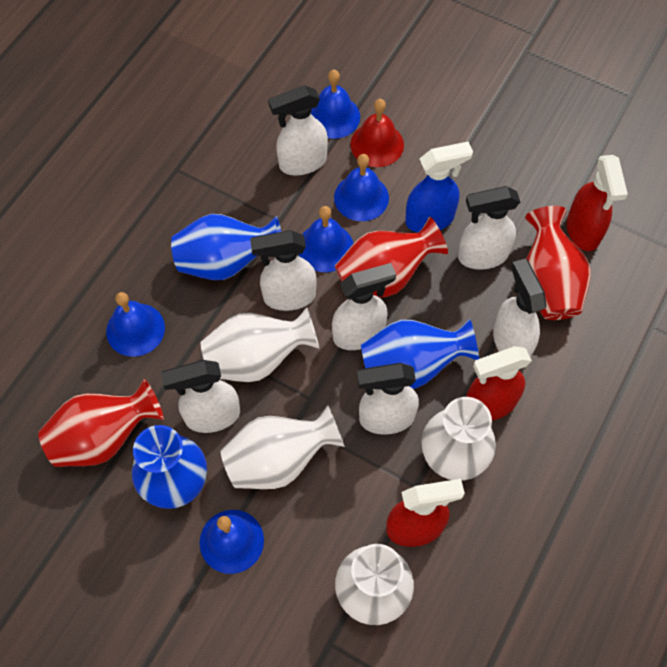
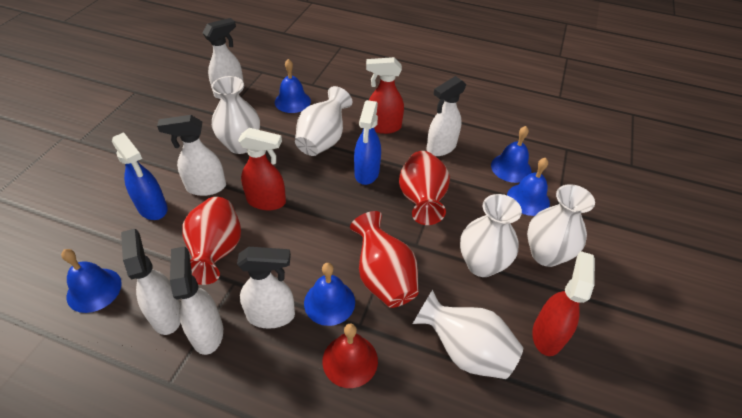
blue spray bottle: [405,142,473,233] = 1 -> [112,132,168,220] [354,100,381,185] = 2
blue vase: [132,425,207,509] [171,214,281,280] [361,319,479,389] = 3 -> none = 0
white spray bottle: [161,360,240,433] [250,230,317,311] [268,85,328,175] [332,263,396,350] [357,363,419,435] [458,186,520,270] [493,258,547,357] = 7 -> [121,229,181,335] [157,115,226,196] [170,246,223,355] [203,18,244,99] [237,247,295,329] [426,76,466,156] = 6
white vase: [201,307,319,382] [220,405,345,489] [335,544,414,625] [421,397,496,481] = 4 -> [211,76,260,154] [295,86,352,156] [413,290,523,379] [460,194,522,277] [527,184,595,267] = 5

